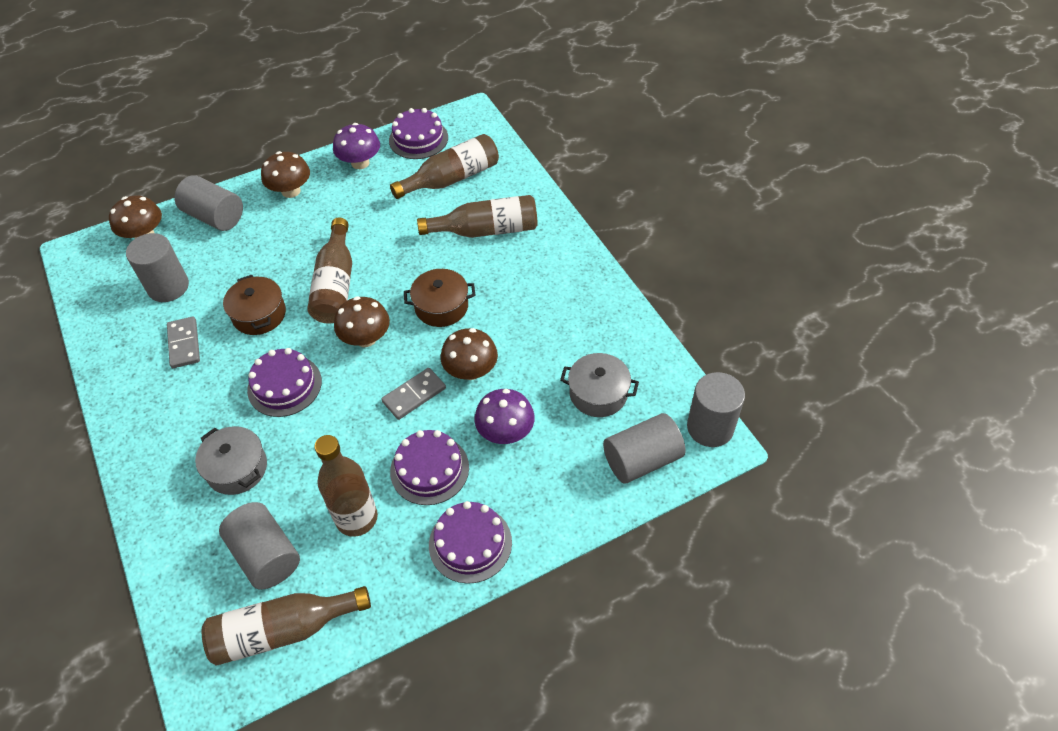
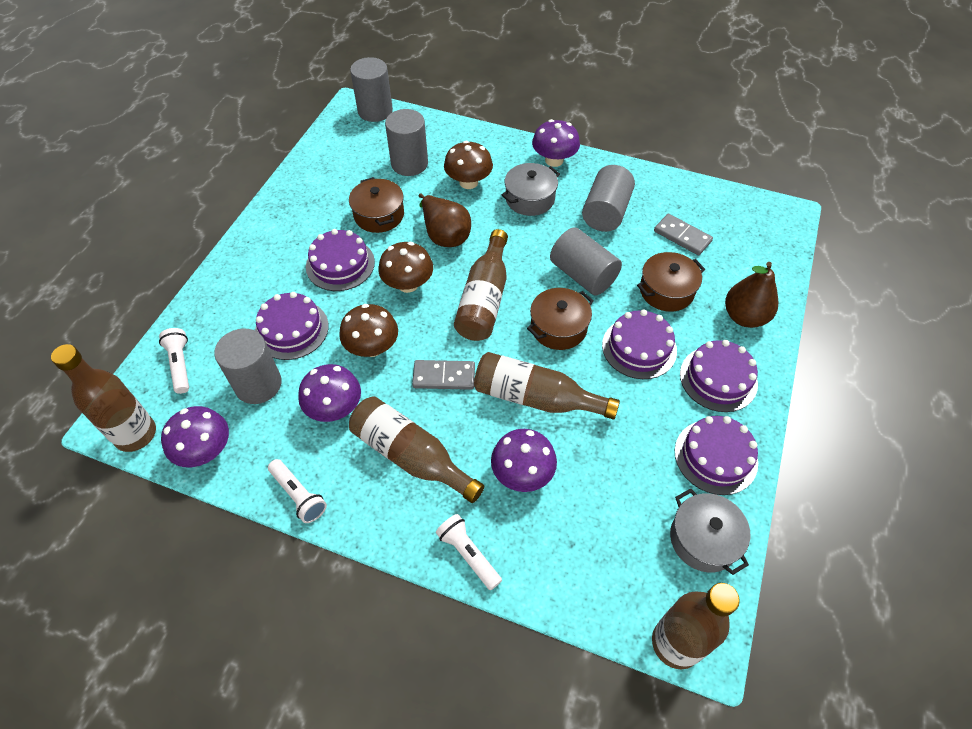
brown mushroom: [109,195,162,239] [261,151,310,198] [334,296,390,347] [441,328,498,380] = 4 -> [339,304,398,357] [378,242,433,293] [444,141,493,189] = 3
brown pear: none = 0 -> [419,193,471,247] [725,262,778,328] = 2
brown pot: [223,275,286,335] [404,269,475,327] = 2 -> [349,177,404,233] [527,288,594,350] [637,252,705,312] = 3
purple cake: [247,348,322,417] [389,108,448,159] [390,430,469,505] [429,501,512,584] = 4 -> [255,292,329,360] [306,229,375,291] [602,309,677,379] [675,416,758,495] [680,340,758,412] = 5
purple mushroom: [333,123,380,169] [474,389,535,444] = 2 -> [161,406,229,467] [298,364,361,422] [491,429,557,492] [532,119,580,167] = 4
white flashlight: none = 0 -> [159,328,189,394] [268,459,327,523] [436,514,502,590] = 3

